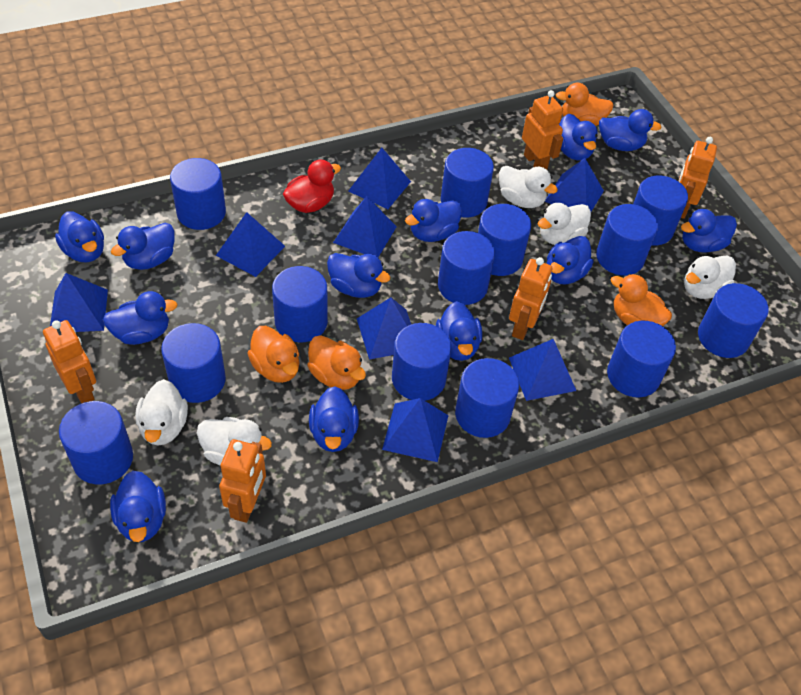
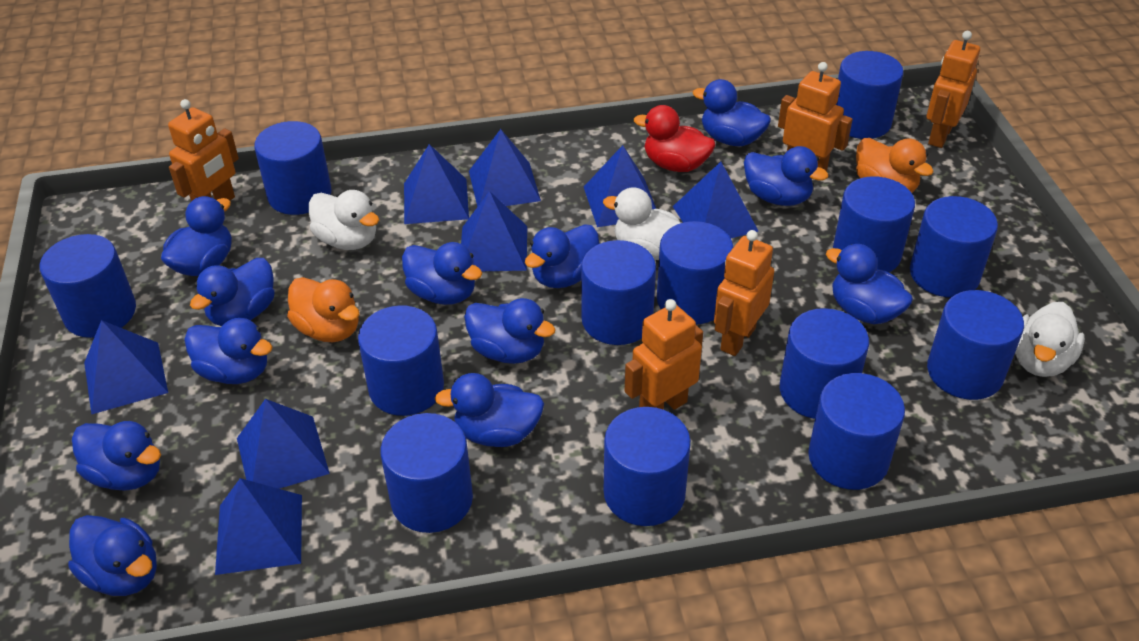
orange duck: [247,326,299,383] [307,335,366,390] [556,83,614,126] [611,274,672,326] = 4 -> [287,277,360,342] [856,138,934,193] = 2
white duck: [135,379,188,445] [197,417,272,466] [499,166,558,208] [538,203,591,245] [684,255,736,299] = 5 -> [309,190,379,250] [603,187,681,260] [1015,302,1085,377] = 3

